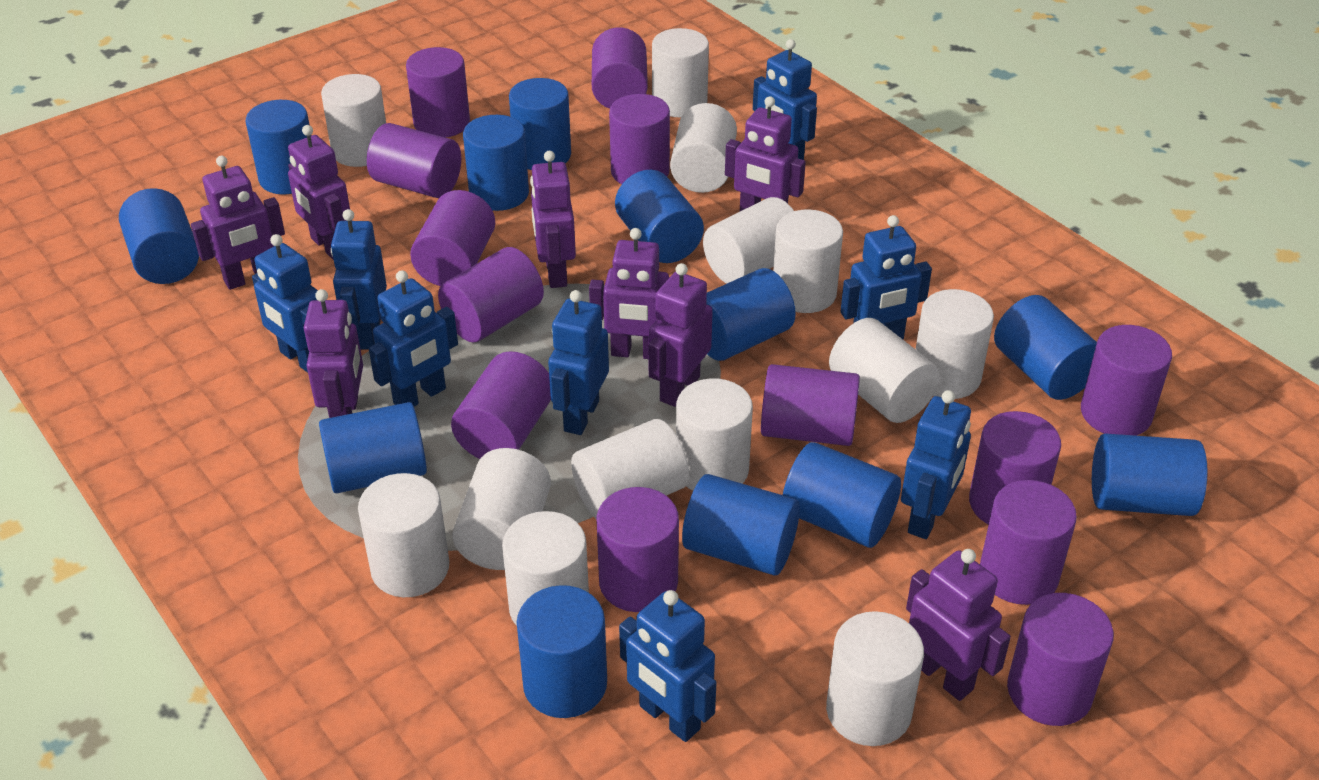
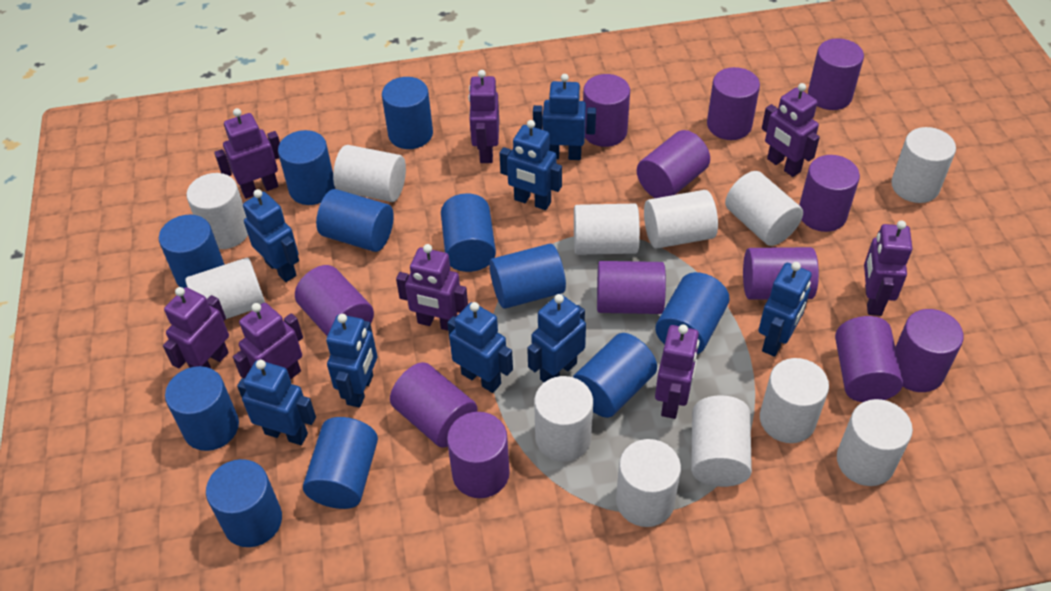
blue cylinder: [119,188,199,284] [246,100,312,194] [319,402,427,493] [463,115,529,211] [509,78,571,170] [517,585,607,718] [615,170,704,263] [682,474,800,576] [706,268,796,361] [783,442,901,548] [994,295,1097,400] [1092,433,1208,516] = 12 -> [159,215,225,288] [165,366,239,451] [206,459,282,547] [278,130,335,205] [303,417,378,509] [316,189,394,252] [382,77,433,149] [441,193,496,272] [489,244,566,309] [573,333,657,418] [655,272,730,354] = 11
purple cylinder: [367,123,461,198] [406,47,470,137] [410,190,495,286] [438,247,544,343] [451,351,551,459] [592,28,648,109] [596,487,679,612] [609,94,670,184] [761,364,860,446] [969,411,1061,525] [980,480,1077,605] [1007,593,1114,726] [1081,325,1172,436] = 13 -> [295,265,374,336] [390,362,478,448] [447,412,510,498] [583,74,630,147] [597,261,666,314] [637,130,710,198] [707,67,760,140] [743,247,819,300] [799,155,860,232] [808,38,864,110] [835,316,903,402] [895,309,964,392] = 12
white cylinder: [321,74,386,167] [358,473,449,597] [452,448,551,570] [502,511,589,626] [571,419,689,520] [652,28,709,117] [670,103,737,193] [676,378,753,491] [703,197,794,283] [773,209,843,313] [826,611,924,746] [829,318,940,423] [916,289,994,399] = 13 -> [185,258,265,319] [186,173,248,249] [333,145,406,202] [534,376,593,462] [574,204,640,255] [616,439,681,527] [644,190,718,249] [691,395,752,487] [725,171,803,246] [760,358,829,443] [837,399,913,486] [891,127,956,203] = 12

